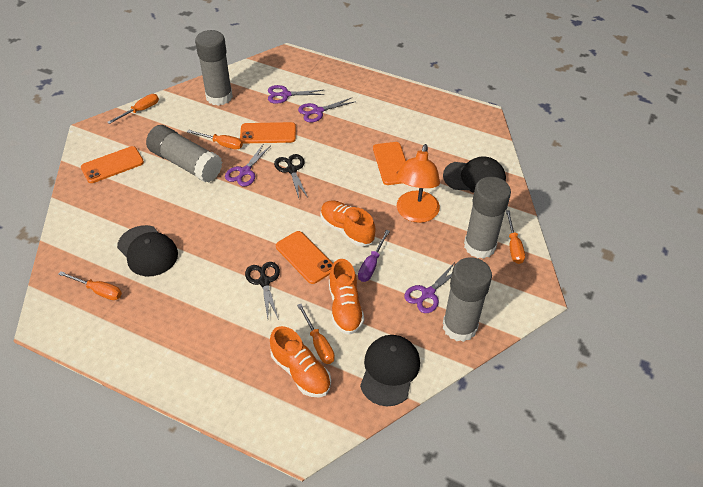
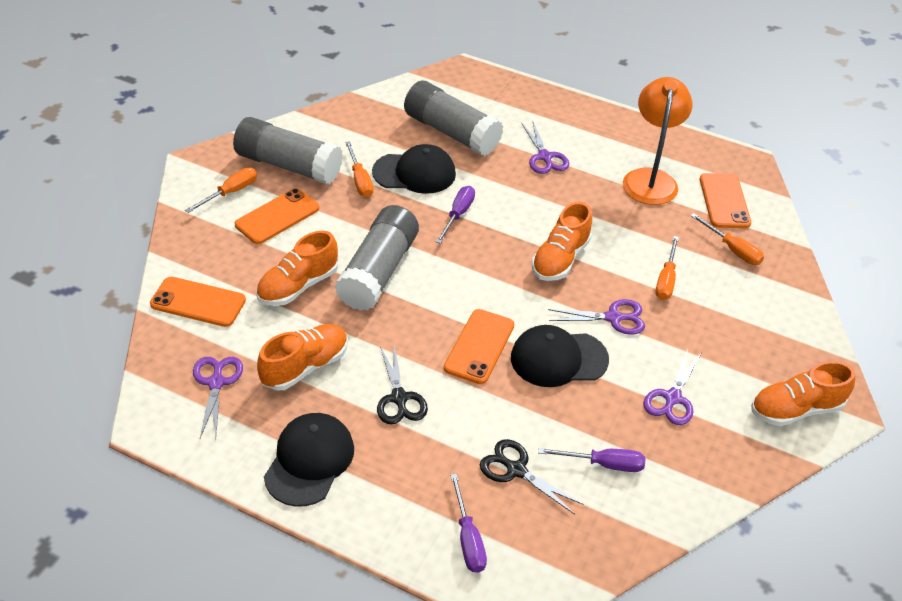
grey glue stick: [146,125,222,183] [195,30,233,106] [443,257,492,342] [464,177,511,259] = 4 -> [233,117,343,184] [335,205,419,311] [404,81,503,156] = 3
orange screwdriver: [58,271,122,300] [107,94,159,124] [187,130,243,149] [297,304,335,364] [506,210,525,264] = 5 -> [185,168,257,213] [345,141,374,197] [655,236,679,300] [691,213,764,265] = 4
orange shoe: [270,326,331,397] [320,200,376,247] [329,259,364,335] = 3 -> [256,231,338,306] [257,324,348,391] [532,202,592,281] [751,361,855,426] = 4
purple screwdriver: [358,230,390,282] = 1 -> [436,186,475,244] [450,474,487,573] [538,448,645,472] = 3

